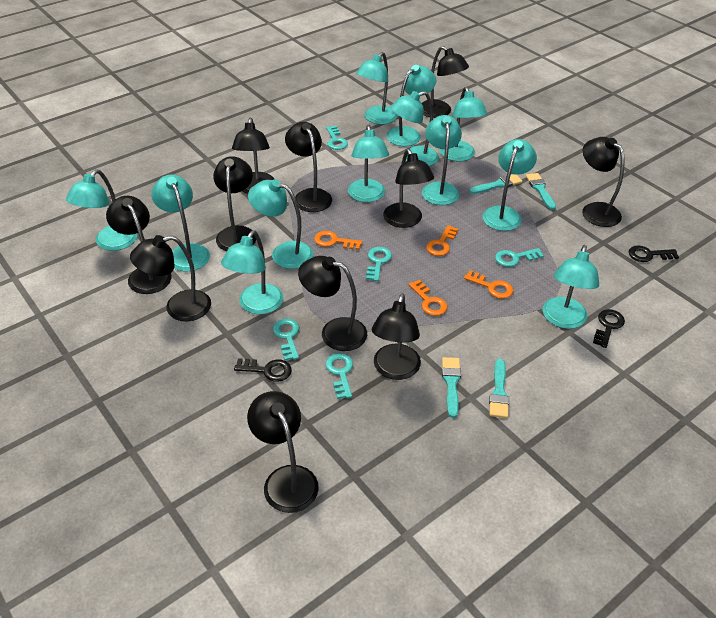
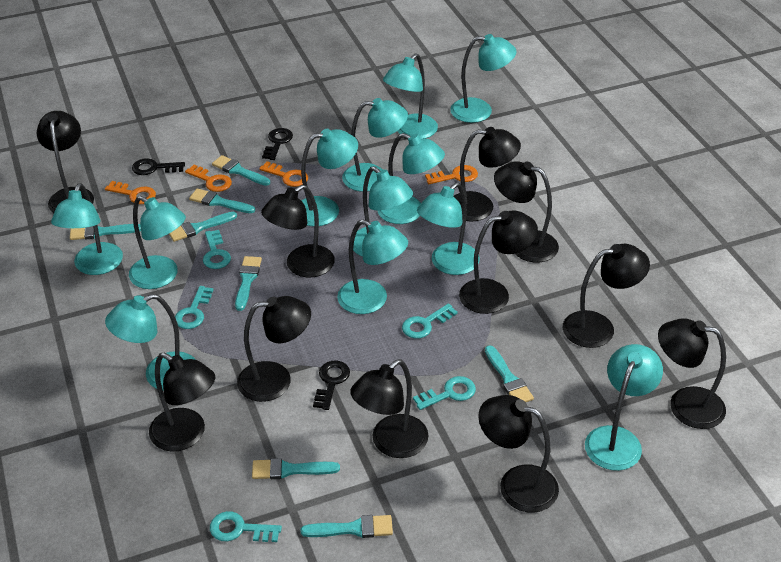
turquoise brush: [442,357,461,418] [469,174,523,194] [489,359,509,418] [526,173,556,210] = 4 -> [70,224,141,240] [169,212,237,242] [189,188,255,213] [212,155,270,186] [235,256,262,311] [252,458,340,479] [301,515,393,538] [485,345,534,402] = 8

